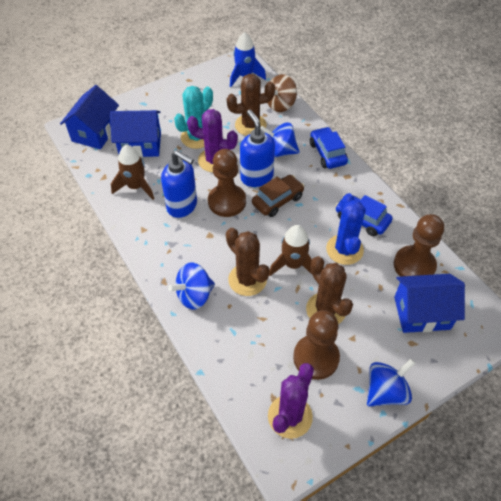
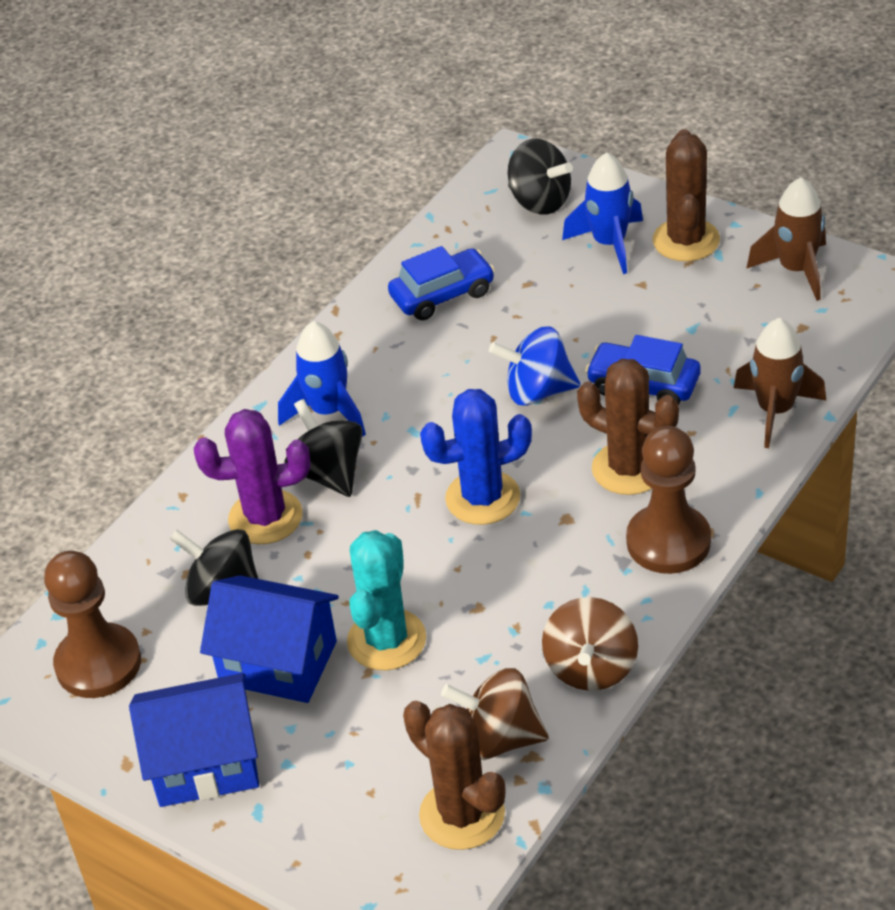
black spinning top: none = 0 -> [170,529,258,606] [284,399,363,497] [508,139,573,215] = 3
blue house: [60,85,119,149] [110,110,161,157] [394,274,465,333] = 3 -> [129,673,259,807] [200,575,339,703] = 2
blue rocket: [230,32,266,87] = 1 -> [278,321,366,437] [562,152,643,274] = 2
blue soap dispenser: [161,151,197,218] [240,110,275,187] = 2 -> none = 0
blue spinning top: [168,262,215,310] [260,122,300,158] [367,358,416,407] = 3 -> [489,326,581,406] = 1
brown car: [252,175,304,217] = 1 -> none = 0
brown pawn: [208,149,246,217] [293,310,340,380] [394,214,444,277] = 3 -> [44,551,141,698] [626,426,711,574] = 2
brown spinning top: [267,74,297,112] = 1 -> [441,668,549,760] [542,597,638,691] = 2
purple cactus: [187,109,238,172] [268,363,314,439] = 2 -> [194,409,310,544] = 1

